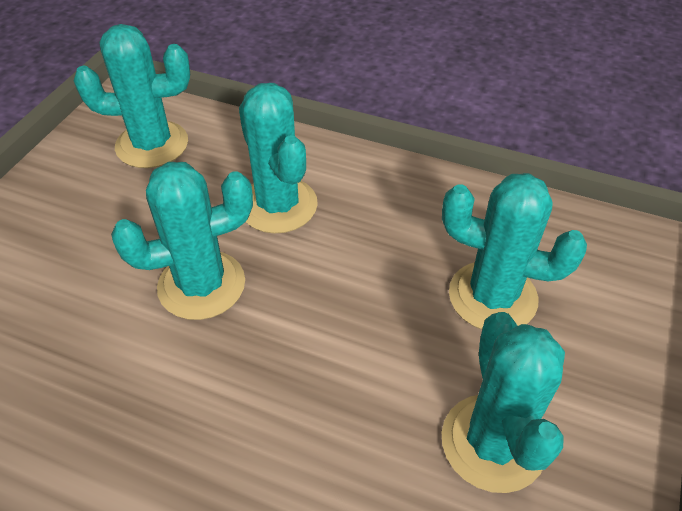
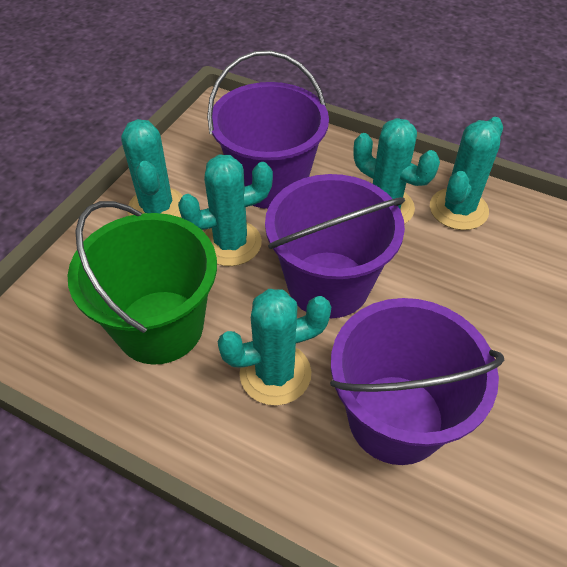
green bucket: none = 0 -> [68,201,217,365] = 1
purple bucket: none = 0 -> [207,50,329,209] [265,174,405,318] [330,298,504,465] = 3

